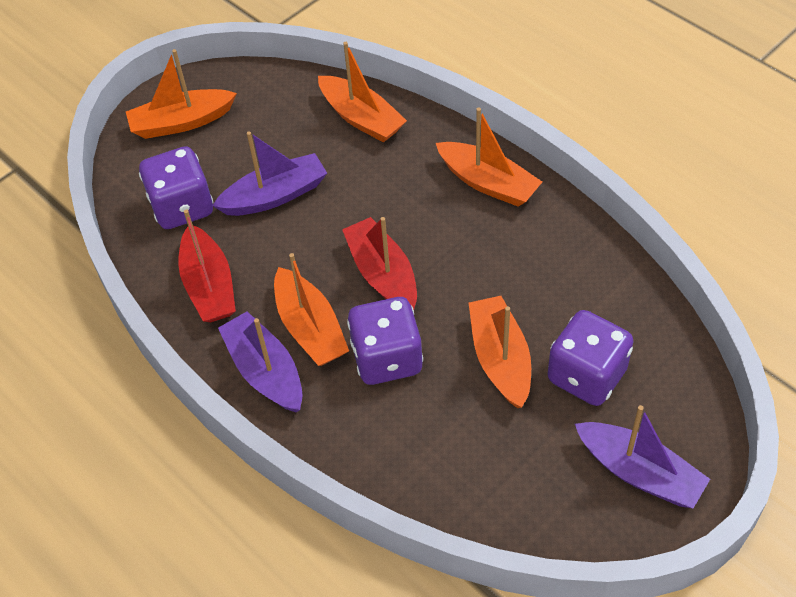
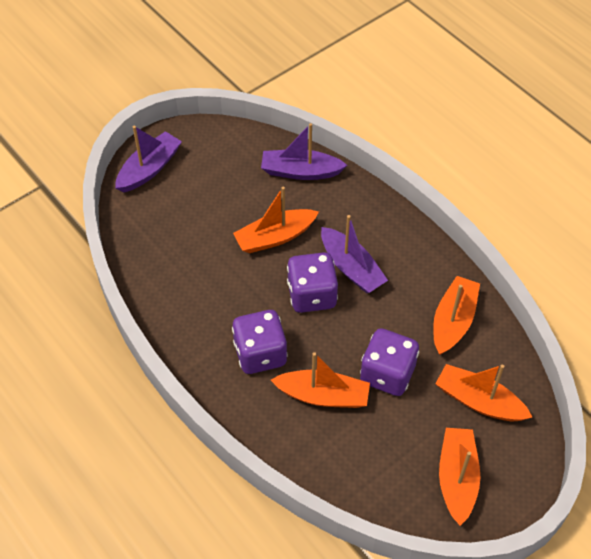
red boat: [179,209,236,322] [342,217,417,310] = 2 -> none = 0

